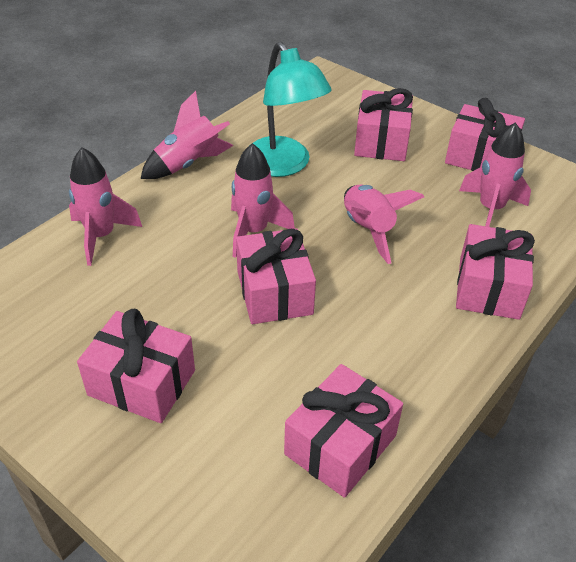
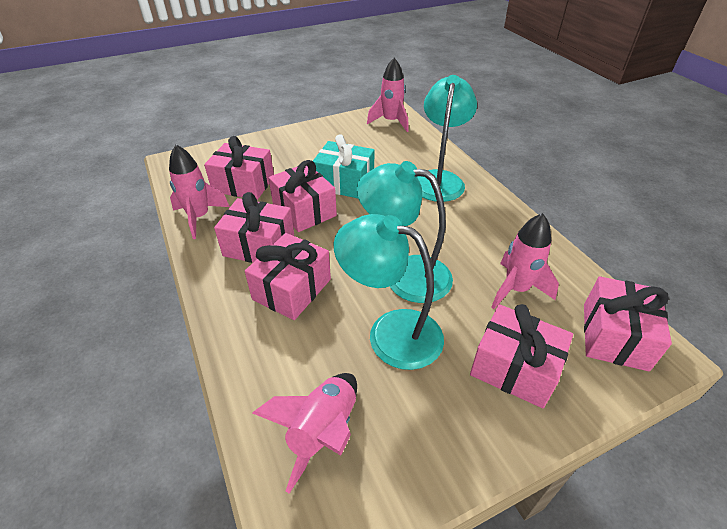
pink rocket: [69,147,142,266] [141,91,233,179] [231,143,295,258] [344,185,424,264] [459,122,531,227] = 5 -> [169,144,230,239] [252,373,357,494] [367,58,409,132] [491,213,559,309] = 4
turquoise gift: none = 0 -> [313,134,375,198] = 1
turquoise lamp: [249,42,332,177] = 1 -> [334,214,444,370] [356,161,453,303] [416,75,477,202] = 3

